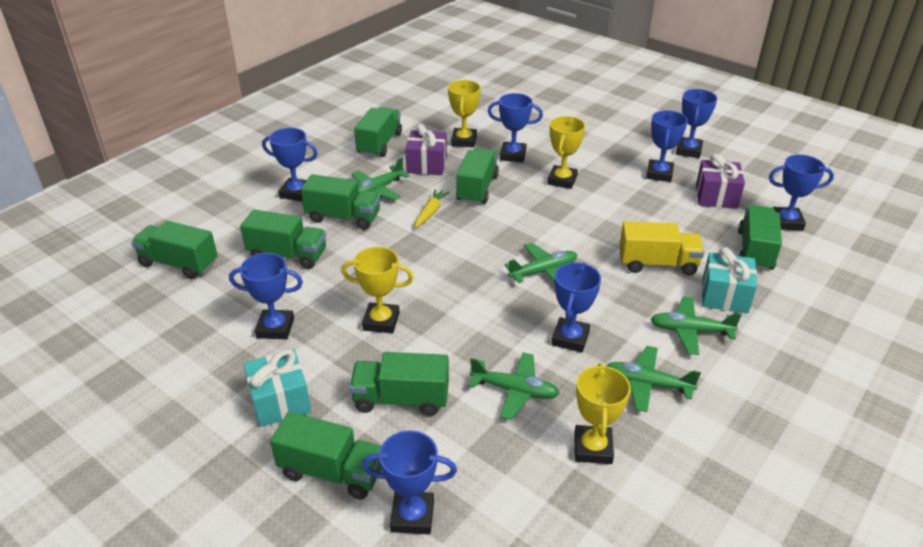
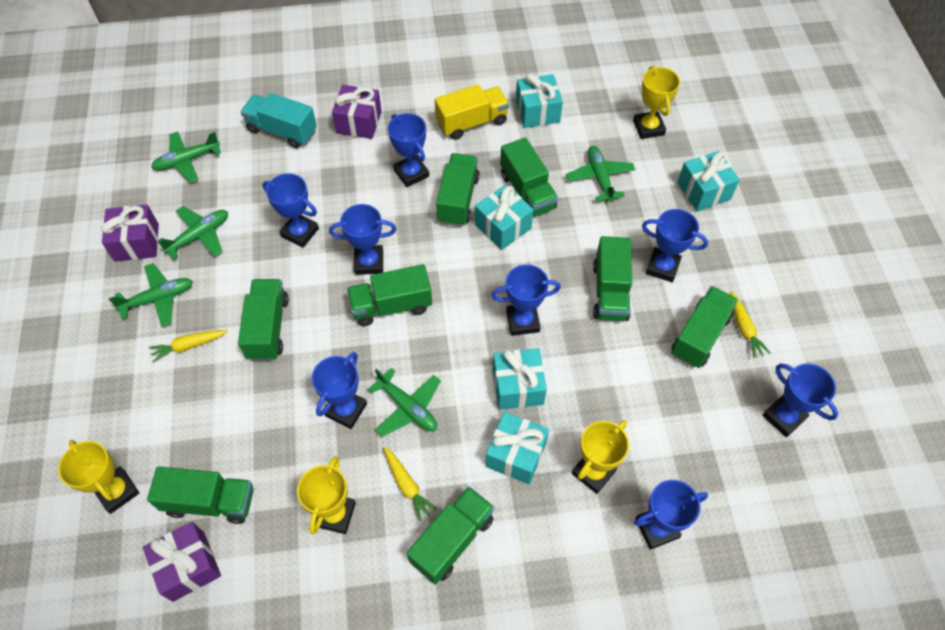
purple gift: [405,124,447,175] [696,154,745,209] = 2 -> [102,205,159,262] [143,522,221,602] [332,85,382,139] = 3
turquoise gift: [243,349,311,427] [702,247,757,314] = 2 -> [475,185,534,250] [485,412,549,484] [493,348,547,410] [516,73,563,128] [677,151,740,211] = 5
turquoise truck: none = 0 -> [240,93,317,148] = 1
yellow carrot: [415,189,450,228] = 1 -> [149,330,228,362] [383,447,437,521] [730,291,771,358] = 3

